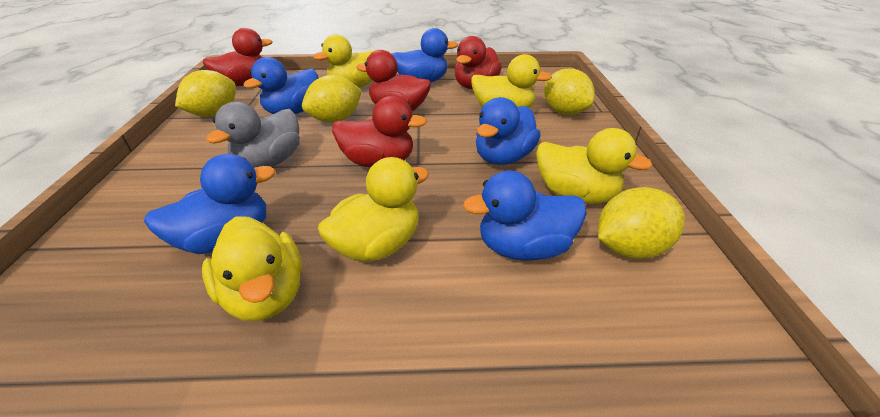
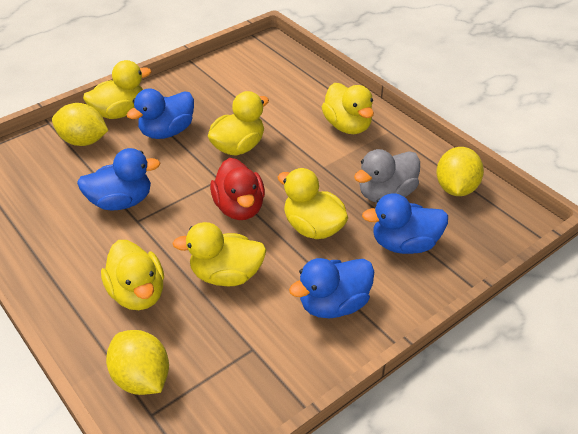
blue duck: [144,154,276,254] [243,57,318,114] [391,28,458,82] [463,171,587,261] [476,97,540,165] = 5 -> [77,148,160,211] [127,88,194,139] [289,258,374,318] [362,193,448,254] = 4
red duck: [203,28,273,86] [332,96,427,168] [356,50,431,111] [455,36,502,89] = 4 -> [210,158,265,220] = 1
yellow duck: [202,216,302,321] [313,35,376,87] [318,157,429,262] [471,54,552,108] [536,128,652,204] = 5 -> [83,60,151,119] [101,240,164,310] [172,222,267,286] [208,91,269,155] [278,168,348,239] [322,83,374,134] = 6
yellow lemon: [175,70,236,117] [302,75,362,123] [544,68,595,115] [598,187,685,259] = 4 -> [52,103,108,146] [106,330,169,395] [436,147,484,196] = 3

